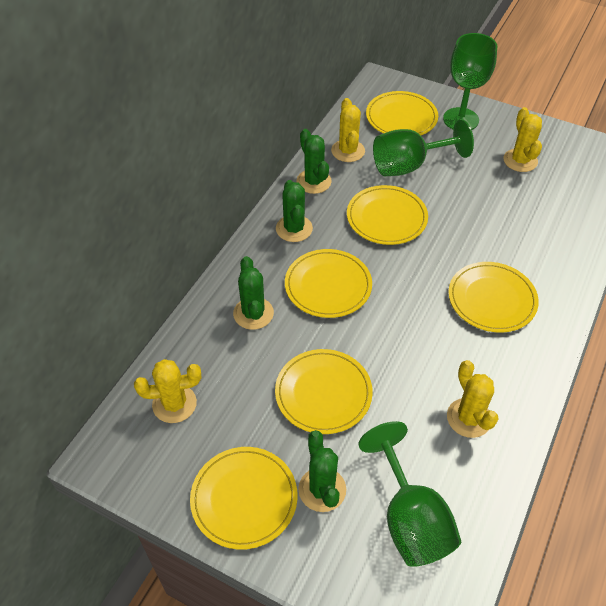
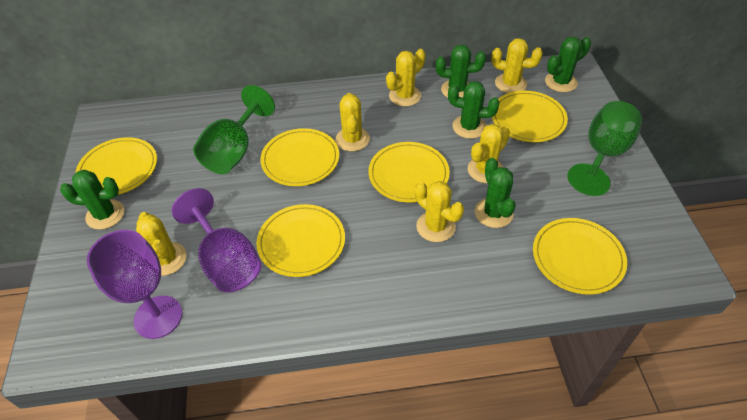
green cactus: [233,256,274,330] [276,180,313,242] [296,129,332,194] [298,430,346,512] = 4 -> [60,170,124,230] [436,45,486,98] [448,81,500,139] [475,158,516,228] [545,37,591,92] = 5
green goblet: [358,421,461,567] [373,120,474,176] [443,33,497,130] = 3 -> [193,85,275,174] [567,101,642,196] = 2
purple goblet: none = 0 -> [87,230,182,339] [172,188,261,293] = 2
yellow cactus: [134,359,201,423] [331,98,365,162] [447,360,499,438] [503,107,542,172] = 4 -> [136,212,187,276] [335,93,370,151] [386,49,425,107] [415,181,464,242] [468,124,510,183] [491,38,543,93] = 6

